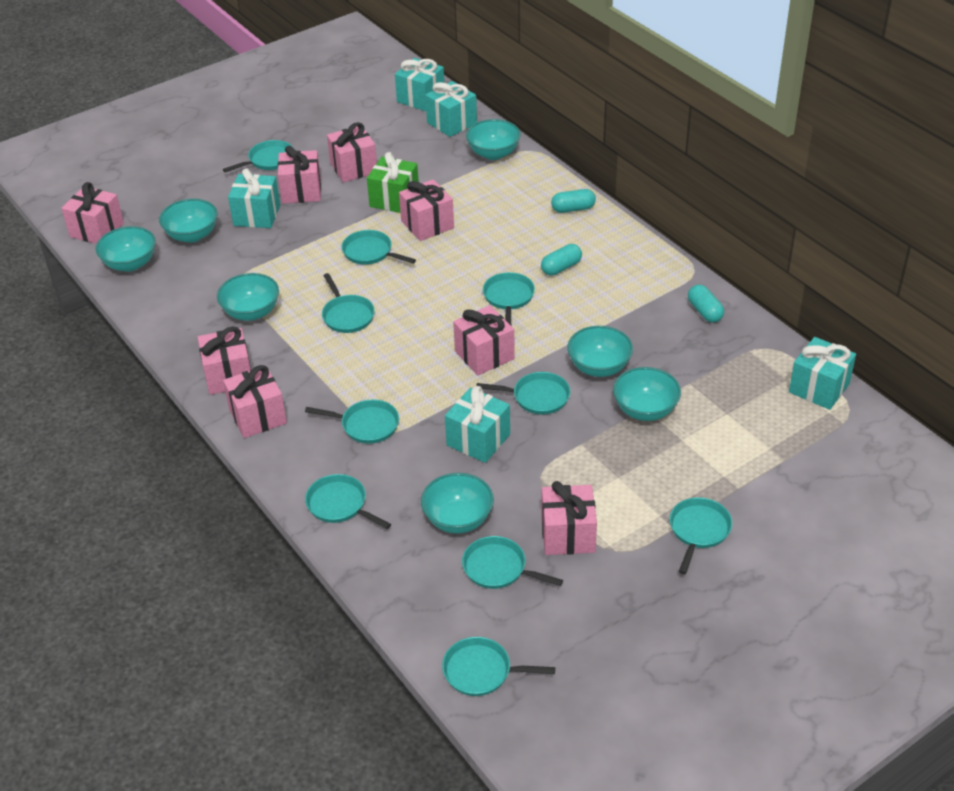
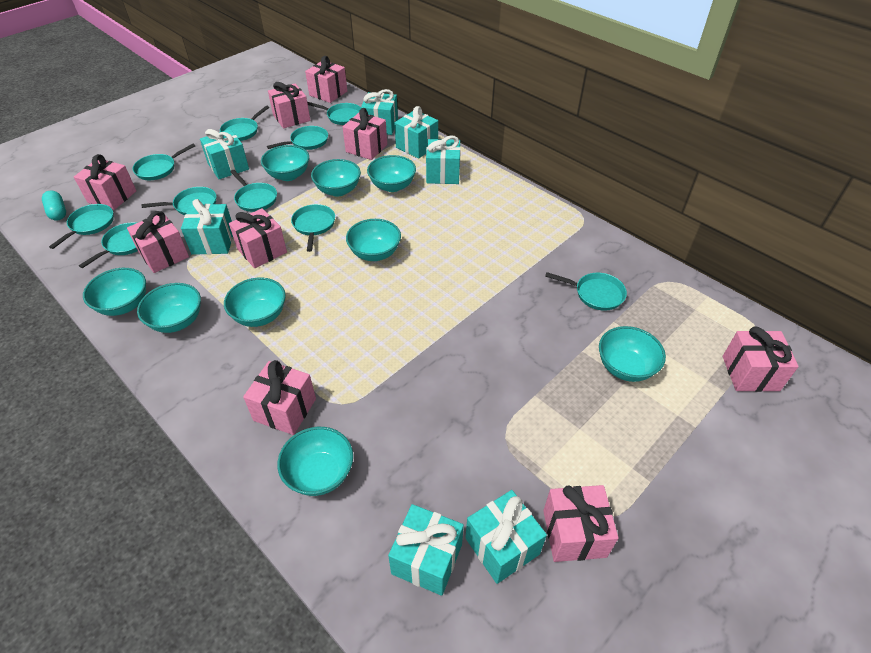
green gift: [367,152,419,213] = 1 -> none = 0
pink gift: [61,182,124,244] [198,326,251,395] [223,365,287,438] [278,146,321,204] [327,122,377,182] [399,180,454,241] [453,305,515,375] [541,481,597,555] = 8 -> [74,154,136,210] [127,211,189,273] [229,208,287,268] [243,360,316,435] [268,82,310,129] [305,56,347,103] [343,108,387,160] [543,485,619,562] [723,327,799,392] = 9
turquoise bowl: [95,226,156,272] [159,199,217,243] [217,273,279,321] [421,473,494,534] [466,119,521,160] [567,326,633,377] [613,367,681,421] = 7 -> [83,268,146,316] [137,283,201,333] [224,278,286,327] [261,145,309,181] [277,427,353,496] [311,159,361,196] [346,219,401,261] [367,155,416,192] [599,326,666,382] = 9
turquoise capsule: [541,244,582,276] [551,189,596,213] [688,284,724,323] = 3 -> [42,190,66,221] = 1
turquoise gift: [228,168,280,228] [395,58,444,111] [425,81,477,137] [445,386,510,463] [789,337,856,410] = 5 -> [181,199,233,255] [200,129,249,179] [361,89,398,135] [388,504,464,596] [394,106,438,159] [426,136,461,184] [465,490,547,584] = 7

